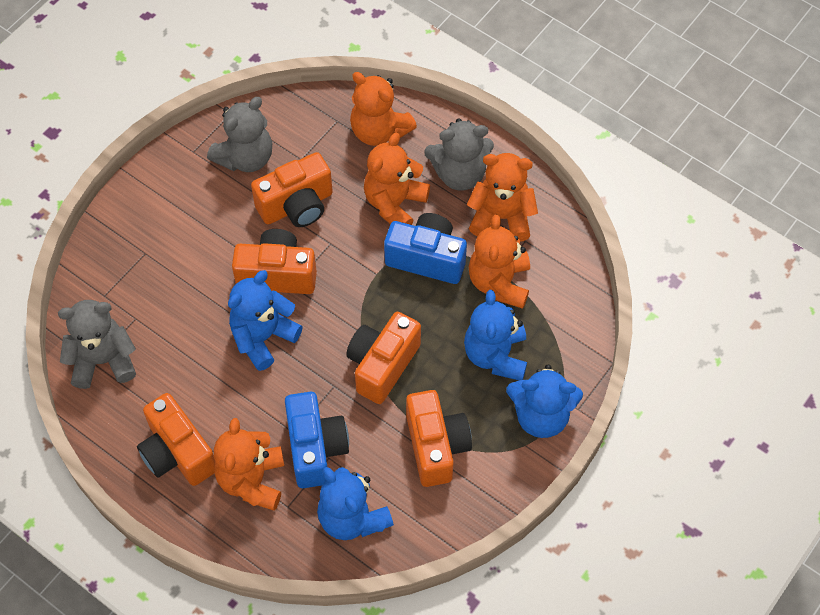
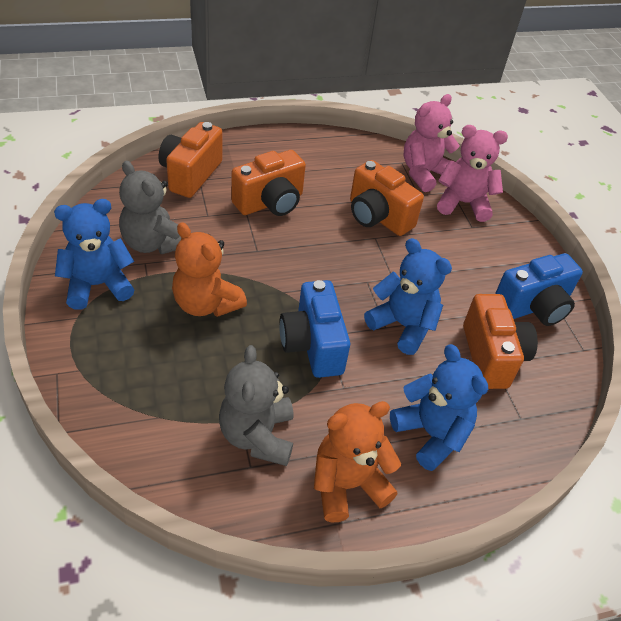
blue teddy bear: [228,270,303,371] [317,467,394,540] [464,290,527,380] [506,365,583,438] = 4 -> [54,199,135,310] [364,238,452,355] [390,344,488,471] = 3
grey teddy bear: [58,300,136,389] [207,97,272,172] [424,118,494,190] = 3 -> [119,161,182,254] [219,345,294,466] = 2
orange camera: [137,393,215,486] [232,229,317,294] [251,152,333,227] [346,312,421,404] [406,390,472,487] = 5 -> [159,122,222,198] [231,150,306,216] [350,160,424,236] [463,294,538,389] = 4
orange teddy bear: [214,418,284,511] [350,72,417,146] [364,133,430,225] [467,153,538,242] [469,215,530,309] = 5 -> [172,222,247,317] [314,401,401,523] = 2
pink teddy bear: none = 0 -> [403,94,460,192] [437,125,508,222] = 2

